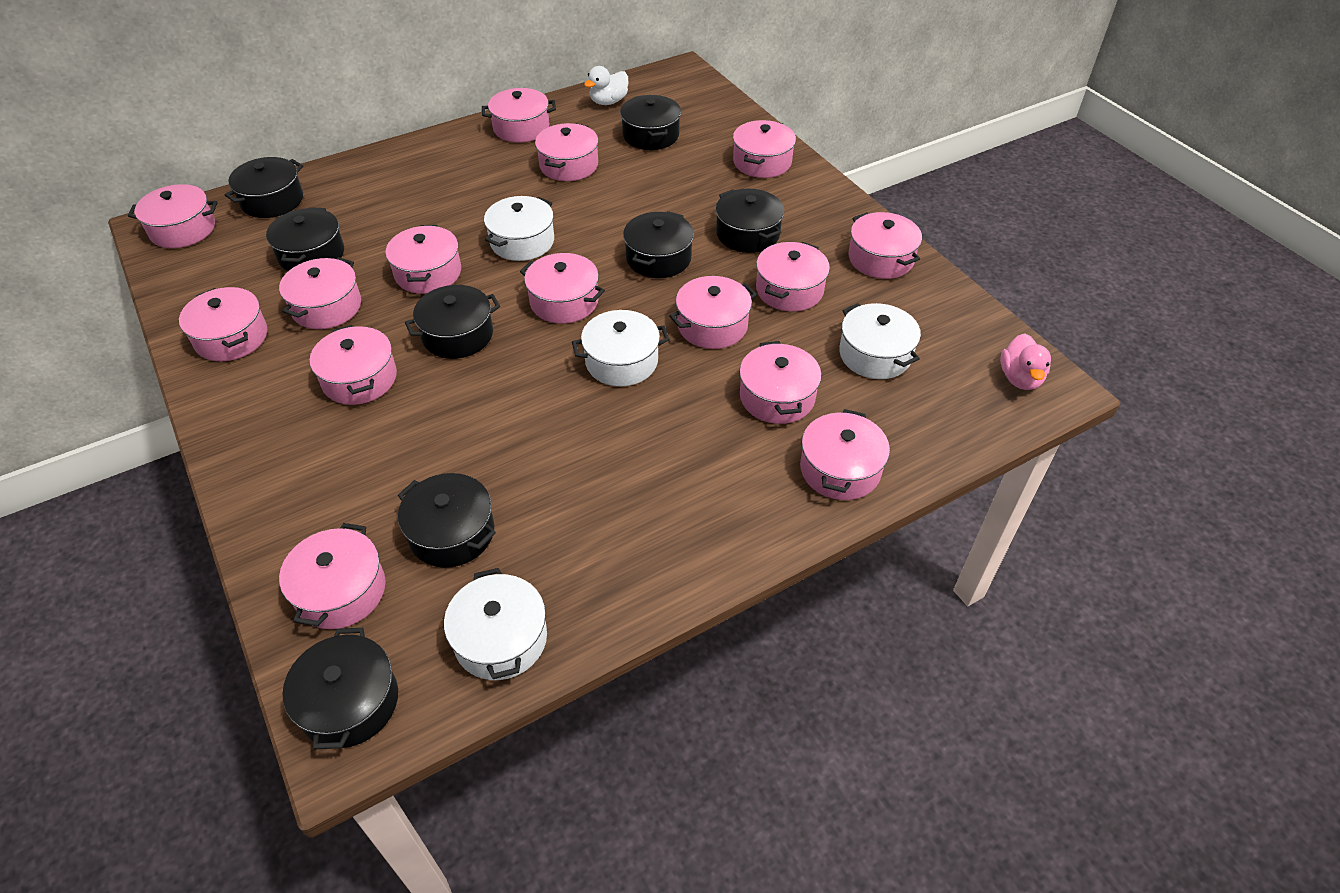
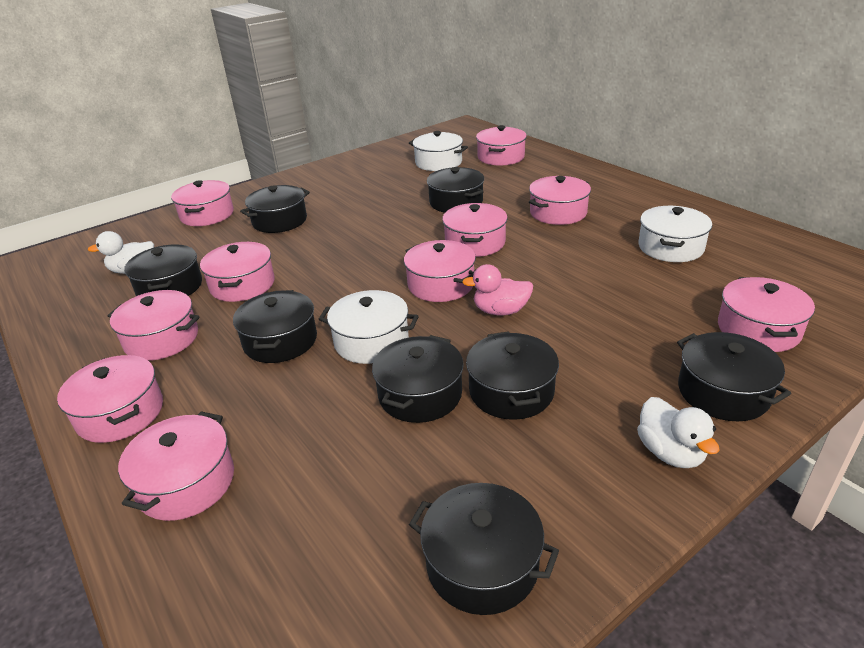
pink pot: [128,184,217,248] [179,287,267,361] [279,257,361,329] [279,523,386,629] [310,325,397,405] [385,225,461,294] [482,88,556,143] [520,253,605,324] [535,123,599,181] [669,276,757,349] [733,120,796,178] [739,341,821,424] [756,242,830,312] [800,409,890,500] [848,212,922,279] = 15 -> [57,355,163,443] [107,290,200,361] [118,411,234,521] [171,180,234,226] [200,242,275,302] [404,240,476,302] [442,203,508,257] [476,125,527,166] [529,176,591,225] [718,277,815,352] = 10
white duck: [584,66,628,105] = 1 -> [87,231,154,274] [637,397,720,468] = 2
white pot: [444,568,547,680] [484,196,554,261] [572,310,669,386] [839,303,921,379] = 4 -> [319,290,418,364] [409,131,468,171] [638,206,712,262] = 3

